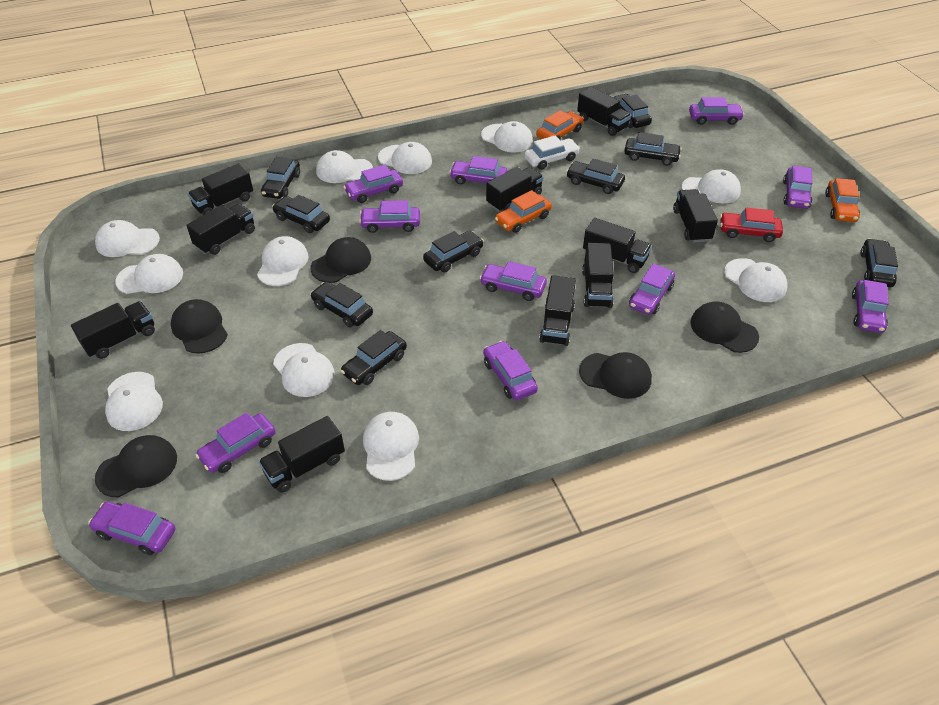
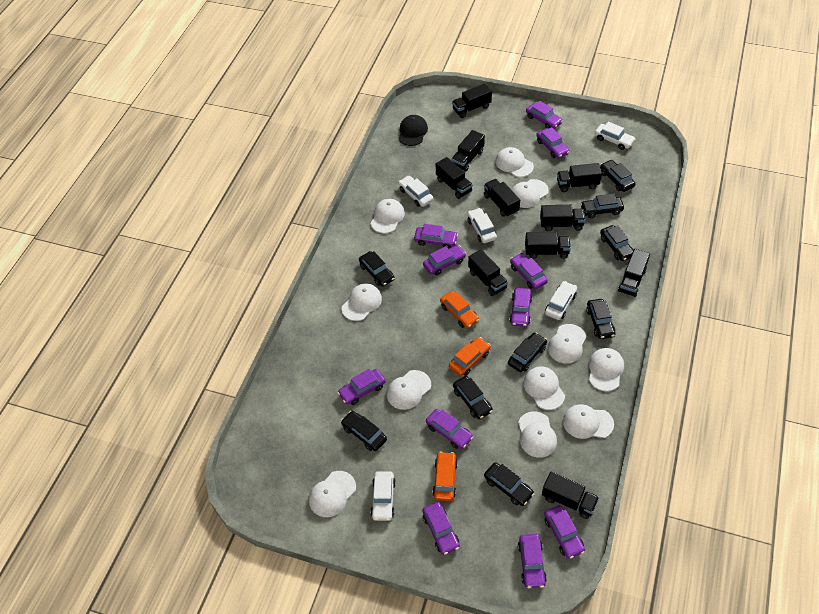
black cap: [95,435,177,497] [171,299,228,354] [310,237,371,283] [579,352,652,399] [690,301,759,353] = 5 -> [399,115,428,146] = 1
red car: [720,208,783,242] = 1 -> none = 0
white car: [524,135,580,170] = 1 -> [371,471,396,521] [398,176,434,207] [467,208,497,243] [545,281,577,320] [595,122,636,150] = 5

